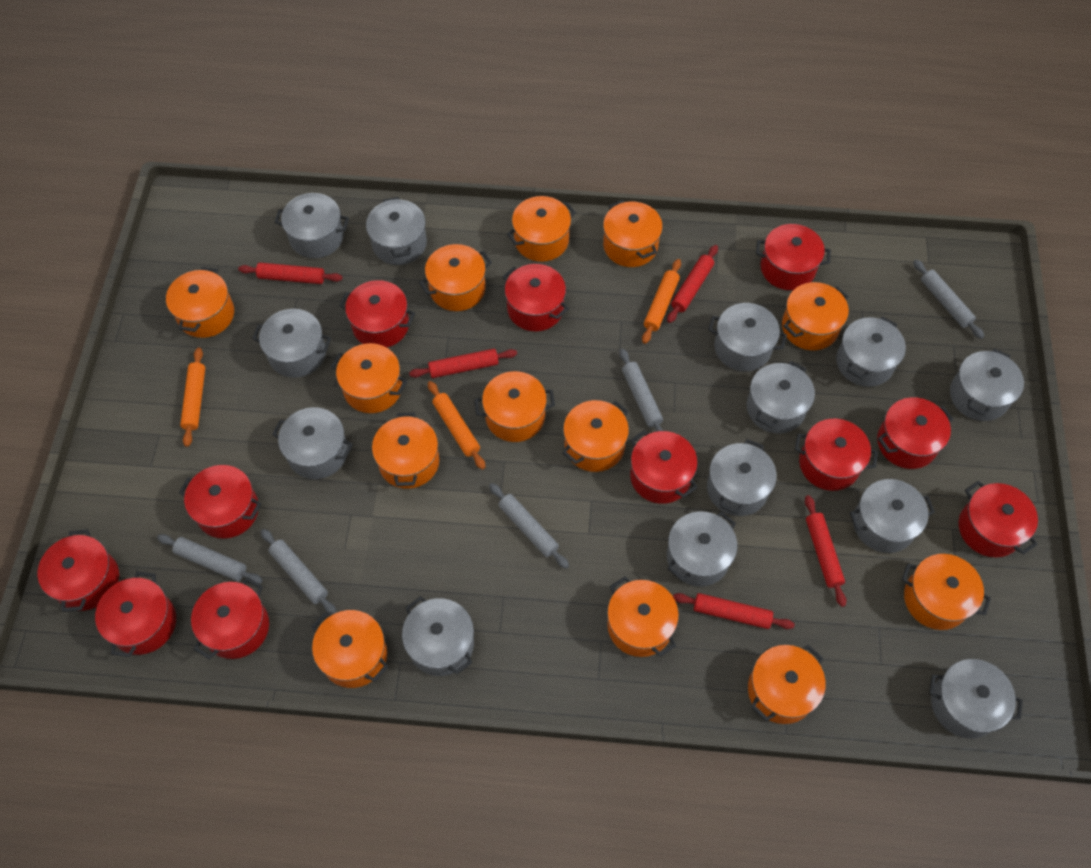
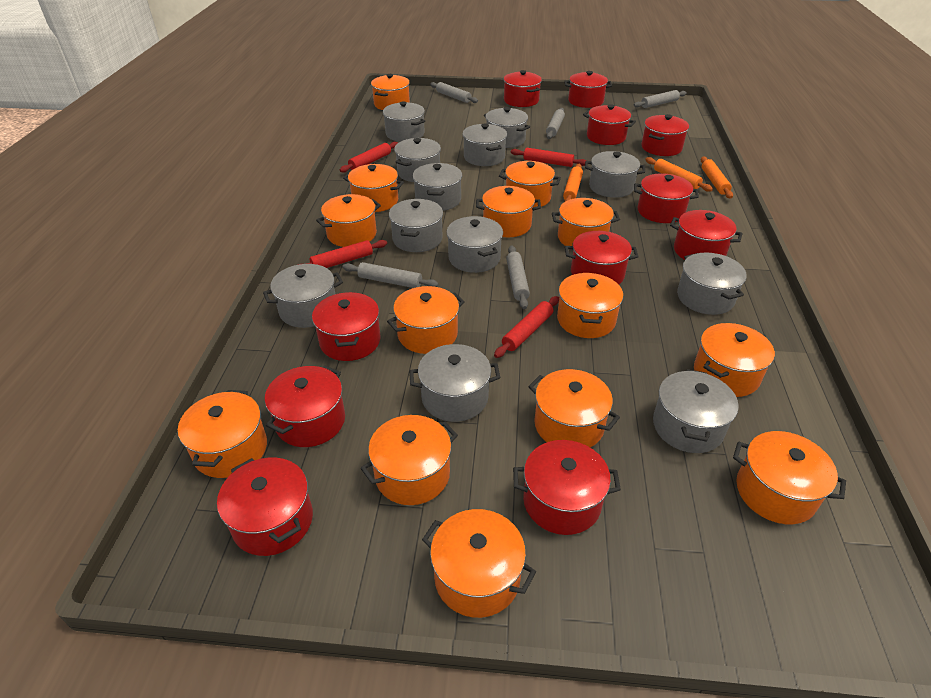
grey pot: [252,309,331,378] [272,407,353,479] [275,193,349,258] [366,197,427,265] [402,596,474,676] [667,511,737,587] [707,439,777,516] [708,303,787,372] [747,361,815,434] [836,316,906,387] [850,479,935,553] [929,659,1023,738] [950,349,1024,421] = 13 -> [263,264,343,328] [383,101,425,142] [389,199,443,252] [394,138,441,182] [409,344,500,422] [413,163,462,211] [447,216,503,273] [463,123,507,166] [484,107,530,148] [585,151,645,198] [653,369,739,453] [677,253,747,315] = 12
orange pot: [166,267,234,338] [311,610,388,688] [331,343,407,413] [372,412,439,489] [419,244,492,311] [474,371,555,442] [507,196,576,262] [562,400,629,472] [603,200,663,267] [607,576,679,657] [748,645,826,724] [782,282,849,350] [902,554,991,630] = 13 -> [178,390,267,478] [316,194,381,247] [343,164,404,212] [361,415,458,505] [371,74,410,110] [387,286,465,354] [422,509,536,618] [476,186,541,237] [499,161,561,207] [528,369,620,448] [552,198,620,246] [557,273,623,338] [694,323,775,397] [733,431,846,524] = 14
red rolling pin: [238,263,342,284] [409,349,517,378] [667,245,718,323] [673,593,795,629] [805,495,847,607] = 5 -> [298,240,387,268] [340,142,398,173] [494,296,559,358] [511,148,586,167] = 4

